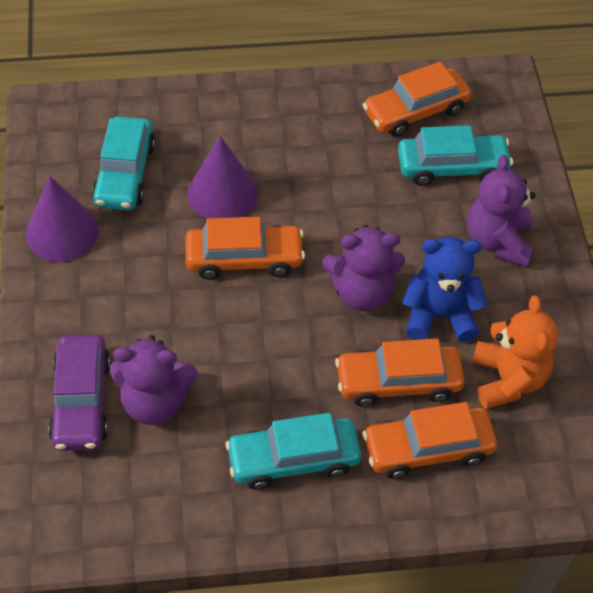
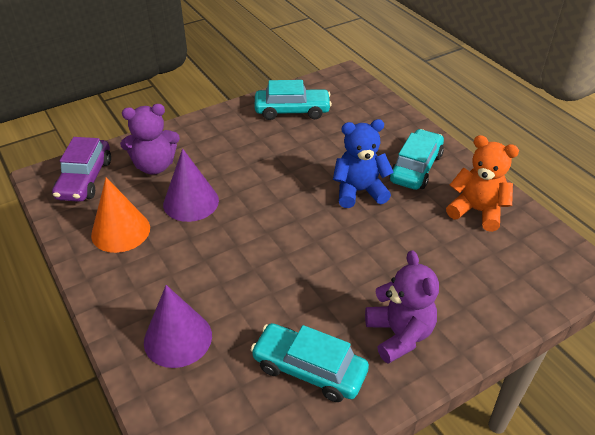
orange car: [185,217,305,280] [335,339,465,407] [362,402,497,479] [363,61,471,137] = 4 -> none = 0
orange cone: none = 0 -> [91,177,150,253] = 1
purple teddy bear: [109,335,198,425] [322,225,405,311] [467,155,536,267] = 3 -> [120,104,180,175] [365,250,439,364] = 2

